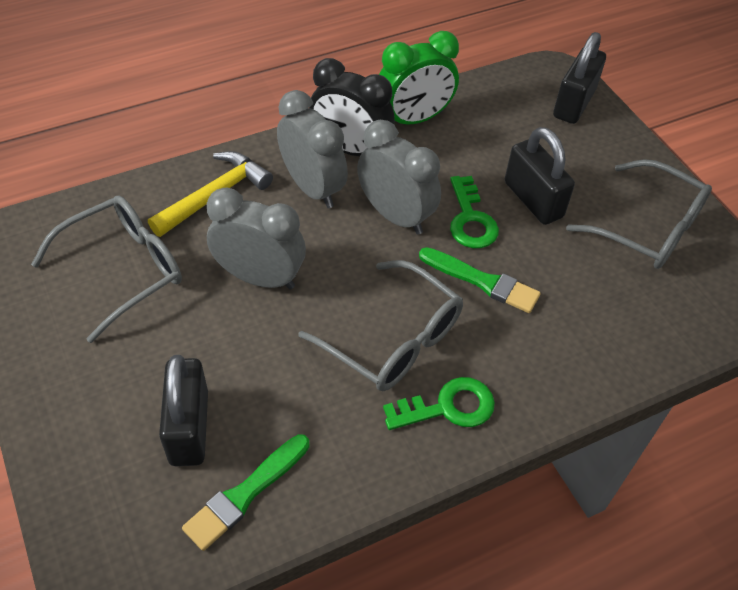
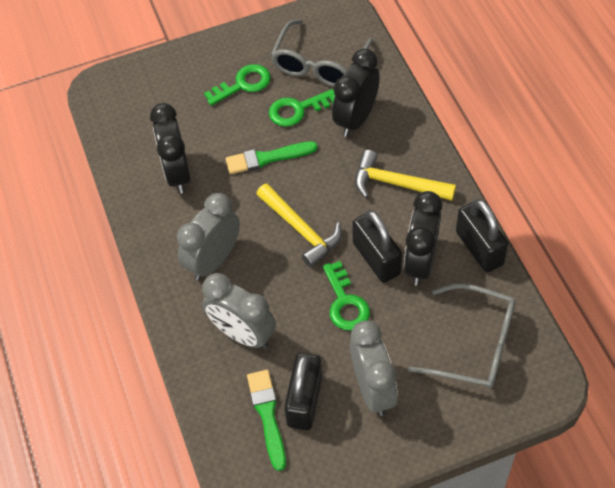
black clock: [309,58,395,156] = 1 -> [150,103,191,194] [332,48,380,137] [404,191,442,286] = 3
green clock: [379,31,459,124] = 1 -> none = 0
green key: [383,377,495,430] [450,176,499,248] = 2 -> [204,64,271,106] [269,89,335,127] [323,261,370,331] = 3
grey glasses: [31,196,182,343] [298,260,463,392] [566,159,712,269] = 3 -> [271,19,373,87] [408,283,516,389] = 2
yellow hammer: [148,151,273,237] = 1 -> [256,184,342,268] [355,150,456,201] = 2

